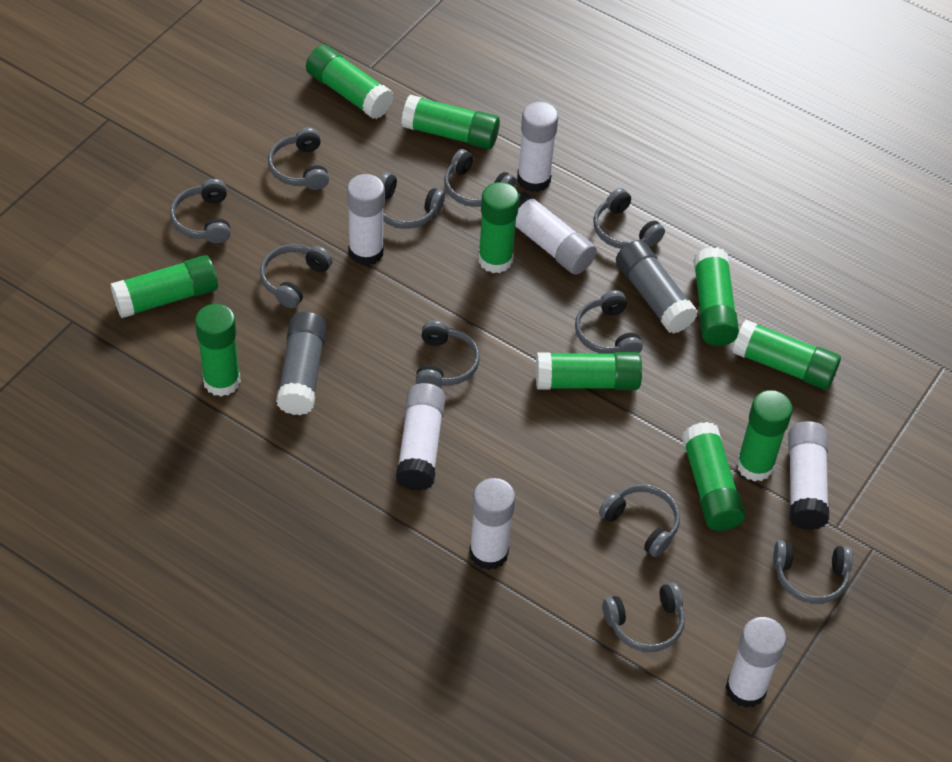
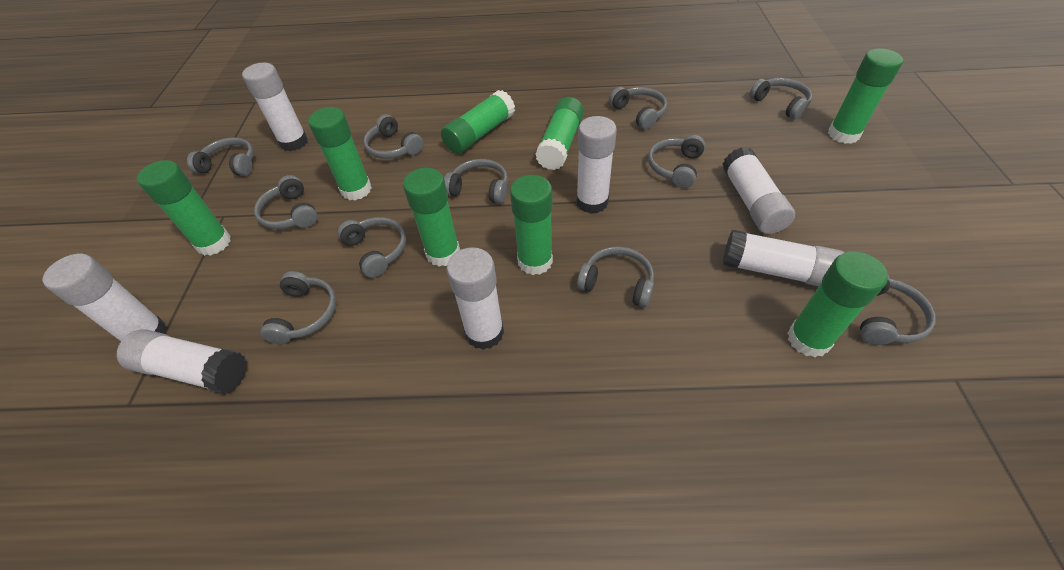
green glue stick: [111,255,218,318] [195,304,241,396] [306,45,394,119] [401,95,500,149] [478,182,519,273] [536,352,642,390] [681,422,745,531] [693,247,739,346] [732,320,841,390] [736,390,793,482] = 10 -> [137,160,231,256] [308,107,372,200] [403,168,460,267] [441,90,515,154] [510,175,553,275] [535,97,584,170] [788,251,888,358] [828,48,903,144] = 8
grey glue stick: [276,312,327,415] [616,240,698,334] = 2 -> none = 0

